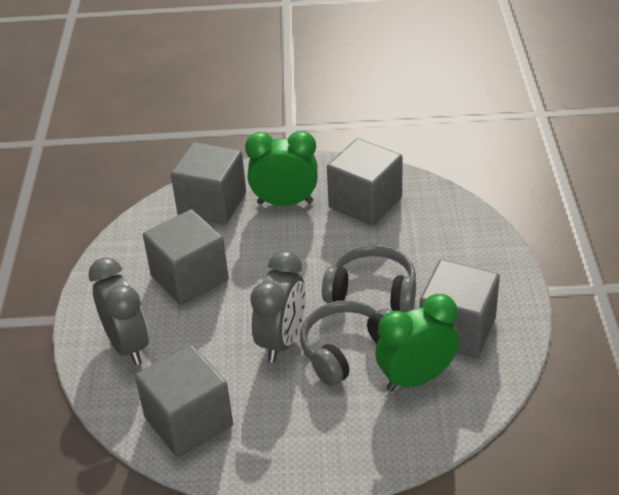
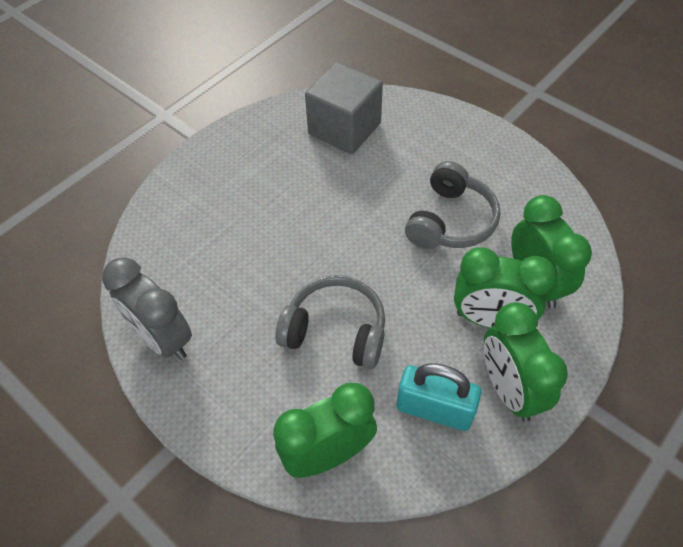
green clock: [245,131,318,206] [375,294,459,392] = 2 -> [273,383,377,478] [454,247,557,328] [484,302,568,422] [511,195,592,309] = 4
grey clock: [89,257,149,365] [250,251,306,362] = 2 -> [102,257,192,360] = 1
grey cube: [135,345,233,457] [143,209,229,305] [171,142,246,224] [327,138,403,226] [420,260,500,358] = 5 -> [305,62,383,154] = 1
turquoise padlock: none = 0 -> [397,363,481,431] = 1

